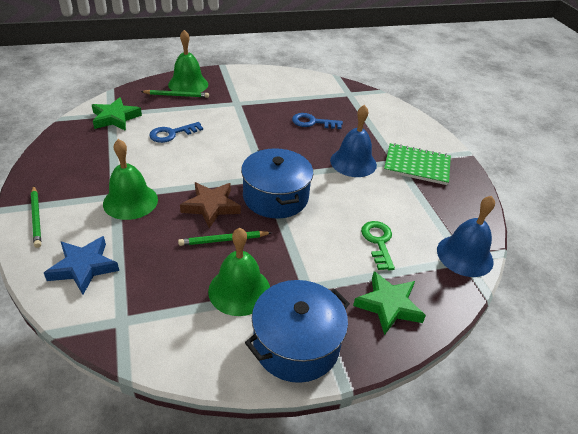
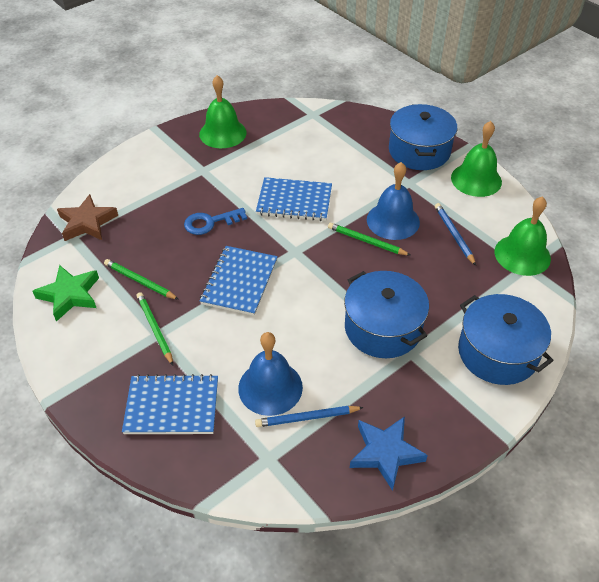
blue key: [149,122,203,143] [292,113,343,129] = 2 -> [184,208,247,235] = 1
blue notebook: none = 0 -> [122,374,218,434] [200,246,278,316] [256,177,332,221] = 3
blue pencil: none = 0 -> [255,406,364,427] [435,203,476,266] = 2
blue pot: [241,148,313,218] [245,280,350,383] = 2 -> [344,271,429,358] [389,104,457,170] [458,294,553,385] = 3
green key: [361,221,395,270] = 1 -> none = 0
green notebook: [384,143,451,185] = 1 -> none = 0
green star: [92,97,142,131] [353,271,426,335] = 2 -> [33,265,99,322] = 1

